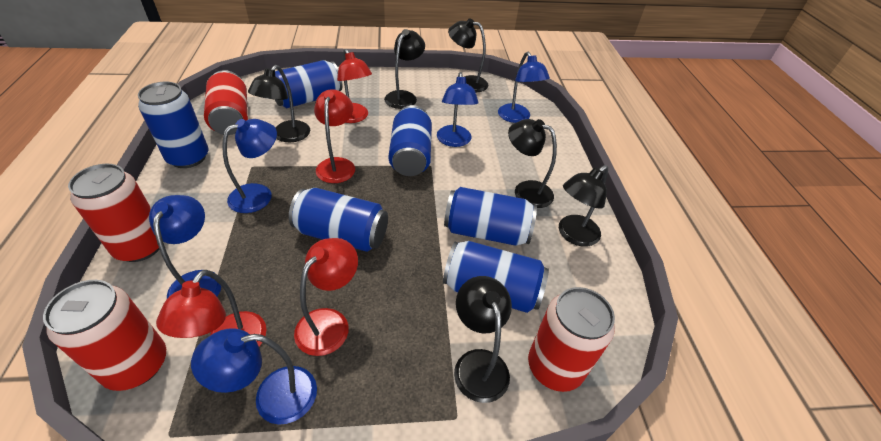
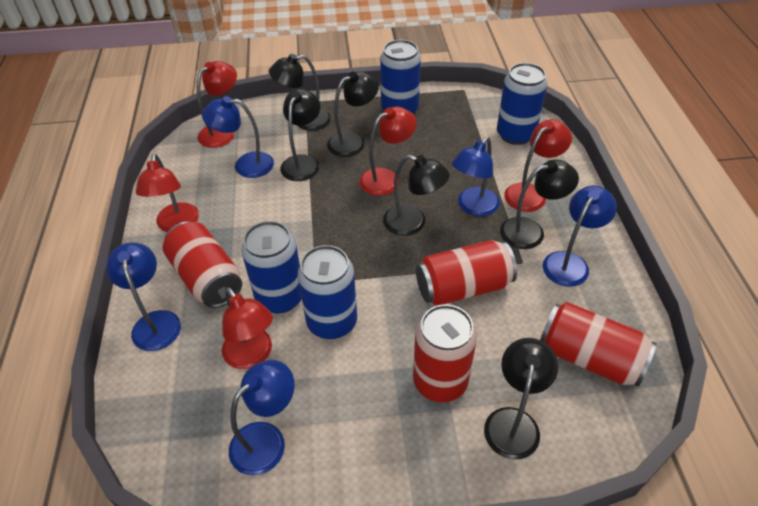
blue can: [138,82,208,168] [275,60,342,108] [289,188,388,252] [388,105,432,176] [443,241,549,313] [444,187,537,246] = 6 -> [241,221,302,313] [297,245,357,339] [380,40,421,114] [497,63,547,145] = 4
red lamp: [156,270,267,346] [294,238,358,356] [314,89,355,183] [337,49,372,123] = 4 -> [136,154,199,232] [197,61,237,148] [222,287,273,369] [359,106,417,196] [504,119,572,212] = 5

